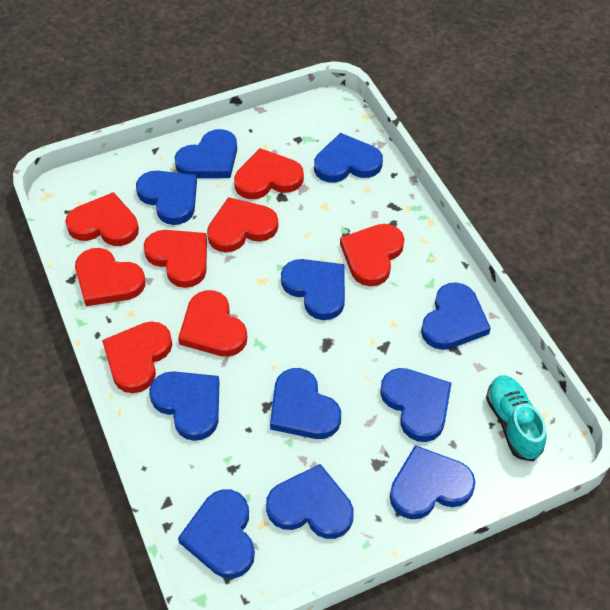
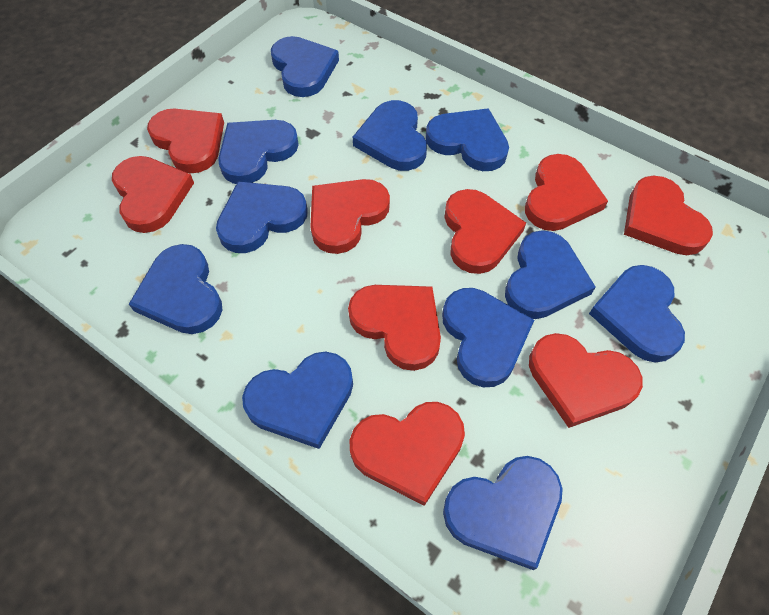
red heart: [65,192,139,246] [75,248,146,306] [102,321,172,393] [144,230,207,288] [178,290,247,357] [207,197,278,252] [234,148,304,199] [340,224,404,286] = 8 -> [112,156,194,233] [147,109,224,173] [310,179,390,254] [348,285,441,371] [350,402,465,506] [444,189,526,274] [525,154,608,231] [529,333,643,428] [624,176,713,255] = 9
turquoise shoe: [486,375,547,461] = 1 -> none = 0

